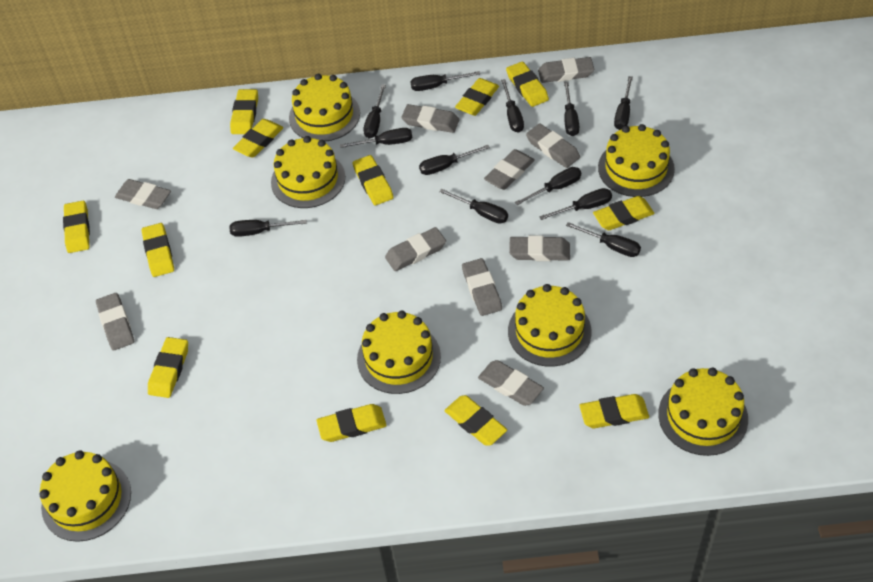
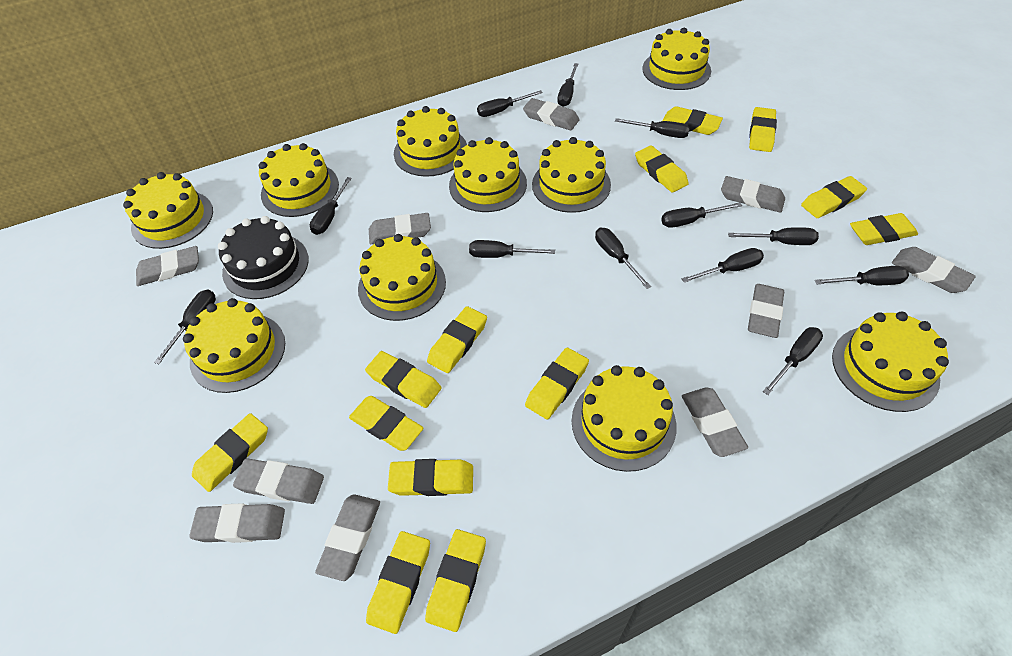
black cake: none = 0 -> [218,216,309,299] = 1
yellow cake: [39,450,131,542] [271,136,345,208] [289,74,360,142] [357,310,441,394] [508,284,592,367] [598,124,675,197] [658,368,748,456] = 7 -> [123,172,213,249] [183,298,285,393] [259,143,339,217] [358,234,446,321] [394,106,467,177] [449,137,527,212] [532,137,611,213] [572,365,677,472] [642,28,711,90] [832,311,949,412] = 10
yellow eraser: [63,201,90,253] [142,223,174,277] [148,337,188,398] [230,89,258,134] [233,119,283,158] [316,404,387,442] [352,155,394,205] [444,395,507,446] [455,78,499,116] [506,61,549,107] [579,394,649,428] [593,196,655,230] = 12 -> [192,413,268,492] [349,396,424,451] [365,351,442,408] [366,531,430,634] [388,459,473,496] [425,529,486,632] [427,306,487,373] [525,348,589,419] [635,145,689,193] [662,106,723,135] [749,107,777,152] [801,176,867,218] [850,213,918,245] = 13

